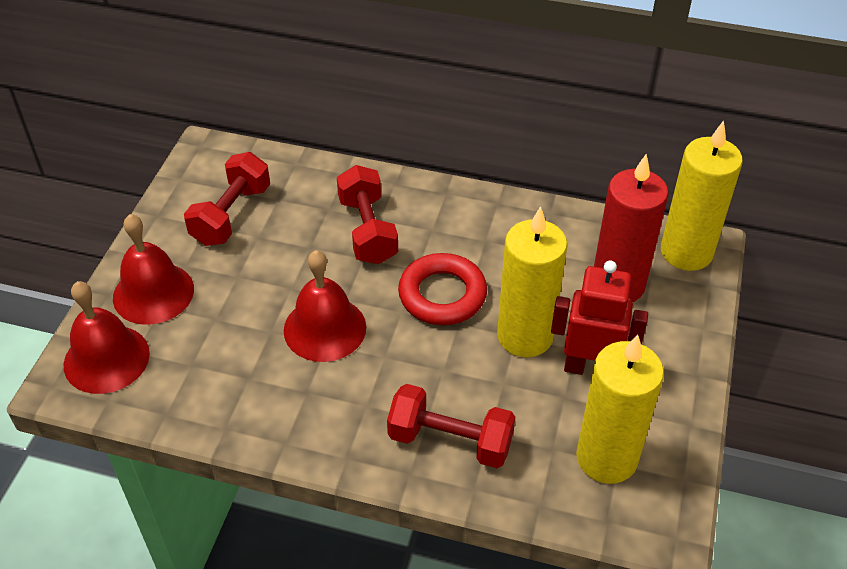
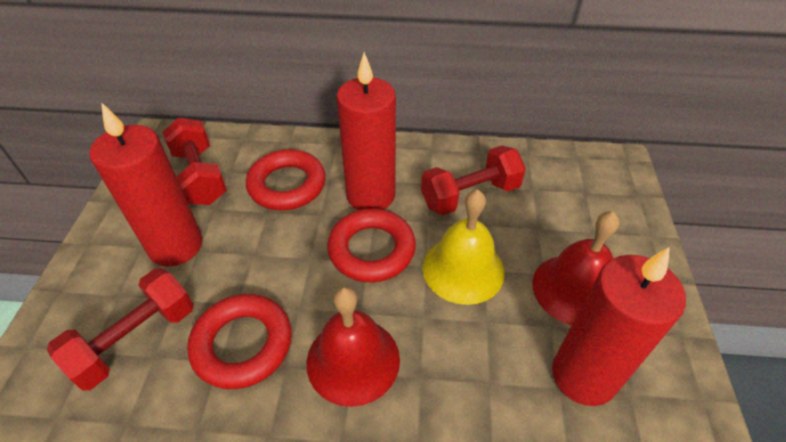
red bell: [64,281,150,394] [113,214,194,325] [284,250,366,362] = 3 -> [307,287,400,407] [532,211,620,326] = 2
red candle: [594,154,668,302] = 1 -> [90,102,203,267] [337,52,396,210] [552,247,686,406] = 3
red ring: [398,253,487,325] = 1 -> [187,294,292,389] [246,149,326,210] [327,208,416,282] = 3
red robot: [551,260,648,375] = 1 -> none = 0
yellow bell: none = 0 -> [423,189,505,305] = 1
yellow candle: [497,206,568,357] [576,334,664,484] [661,120,743,271] = 3 -> none = 0

